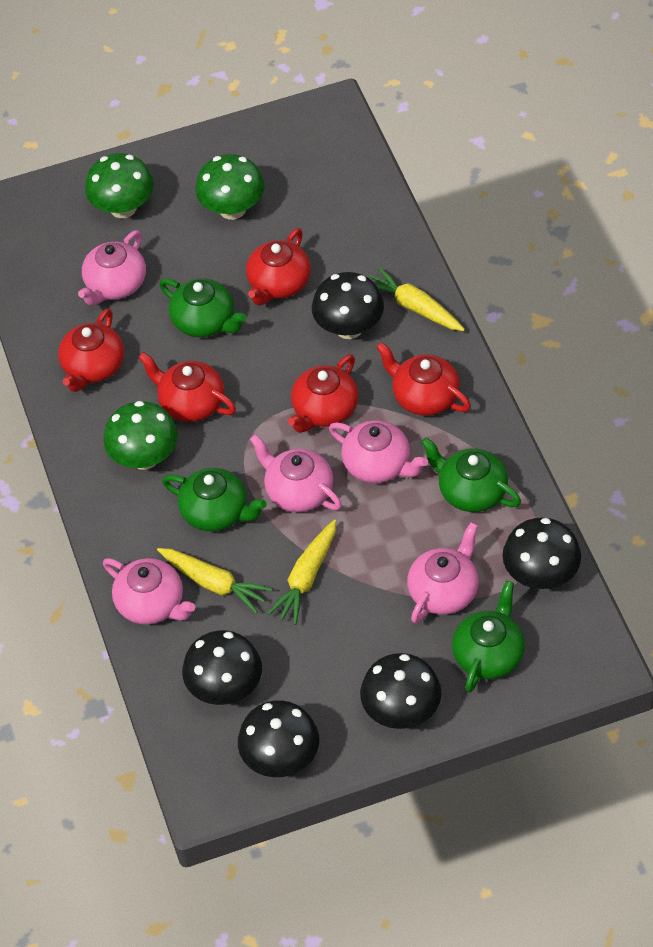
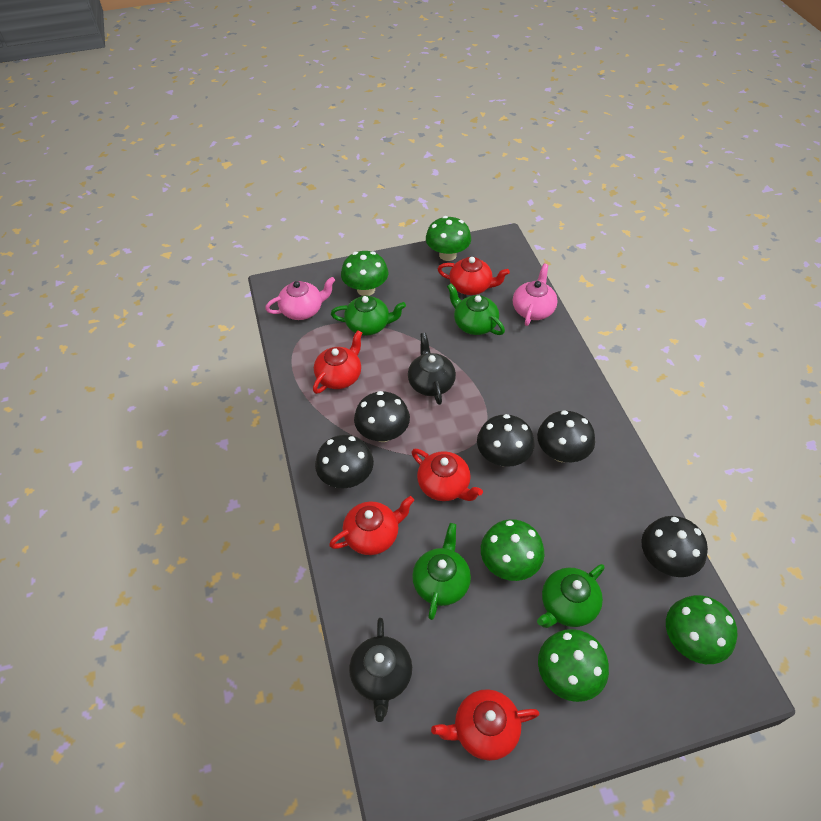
black teapot: none = 0 -> [349,618,412,722] [408,333,456,405] = 2
green mushroom: [85,153,154,218] [103,401,178,470] [195,154,265,220] = 3 -> [341,251,388,296] [426,216,471,261] [481,519,545,581] [538,629,609,702] [666,595,737,664] = 5
pink teapot: [78,230,146,306] [103,558,195,625] [250,434,342,512] [329,420,428,483] [407,522,479,624] = 5 -> [265,277,335,320] [513,264,558,326] = 2
yellow carrot: [157,548,273,613] [267,520,336,625] [369,266,465,331] = 3 -> none = 0

